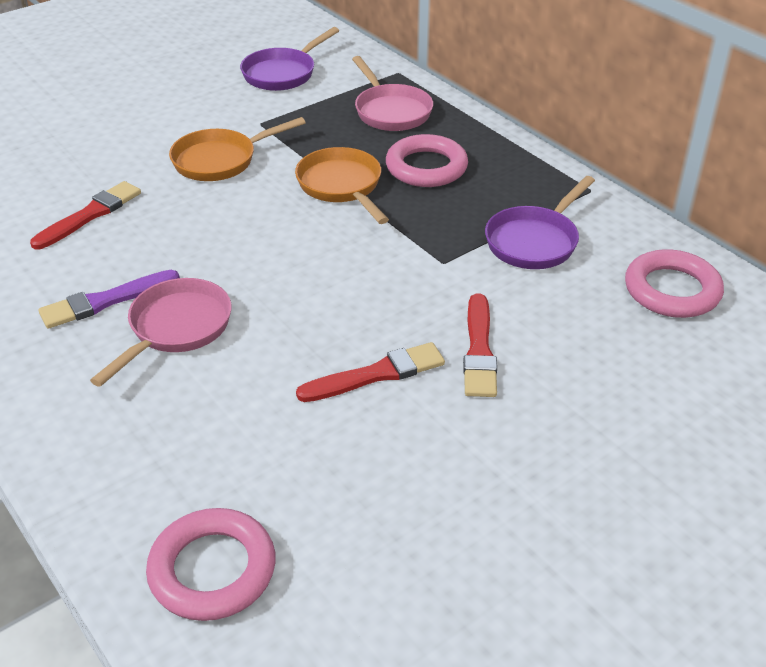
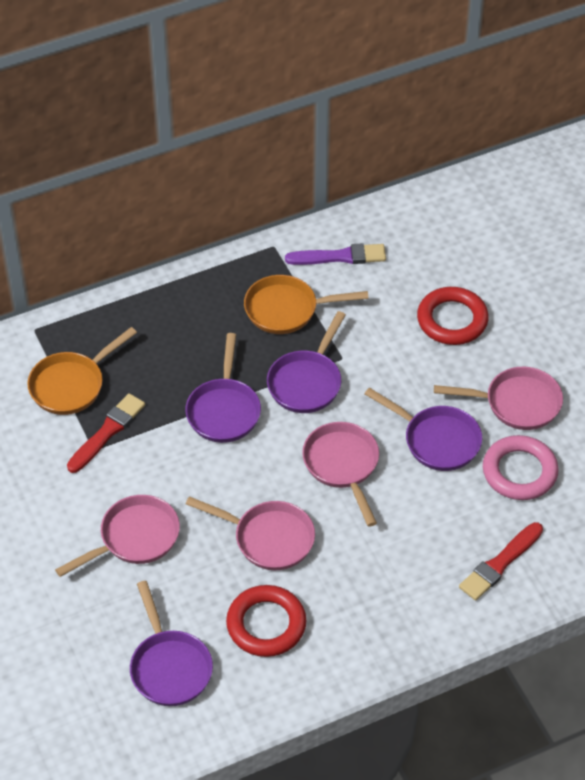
pink pan: [90,278,232,387] [352,56,433,131] = 2 -> [55,495,180,577] [186,496,315,570] [302,422,379,527] [434,367,563,430] = 4
pink ring: [146,508,275,621] [386,134,468,187] [625,249,724,318] = 3 -> [483,435,559,500] = 1
purple pan: [240,27,339,91] [485,176,595,269] = 2 -> [130,581,213,706] [185,333,261,443] [267,311,346,413] [365,388,482,471] = 4
red brush: [30,181,141,249] [296,342,445,402] [463,293,497,397] = 3 -> [67,393,145,473] [459,522,543,601] = 2
red ring: none = 0 -> [226,585,307,657] [417,287,489,345] = 2

